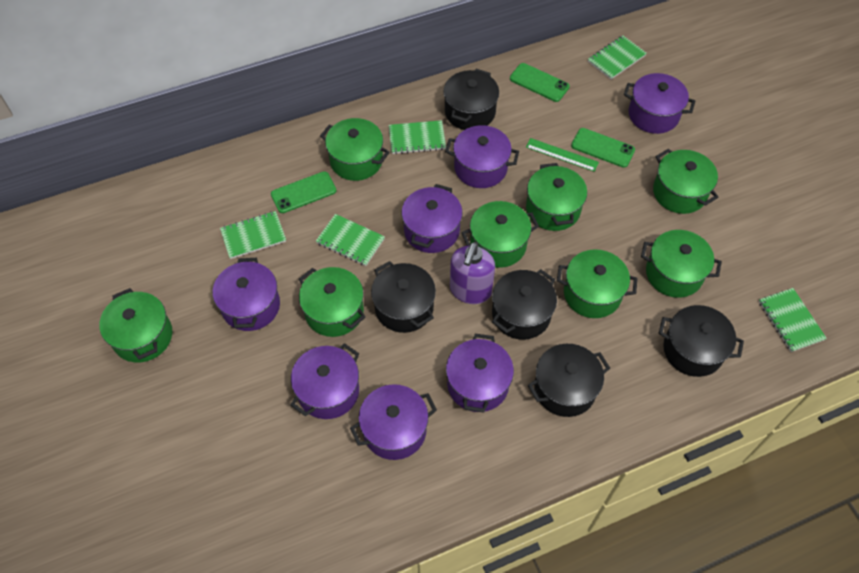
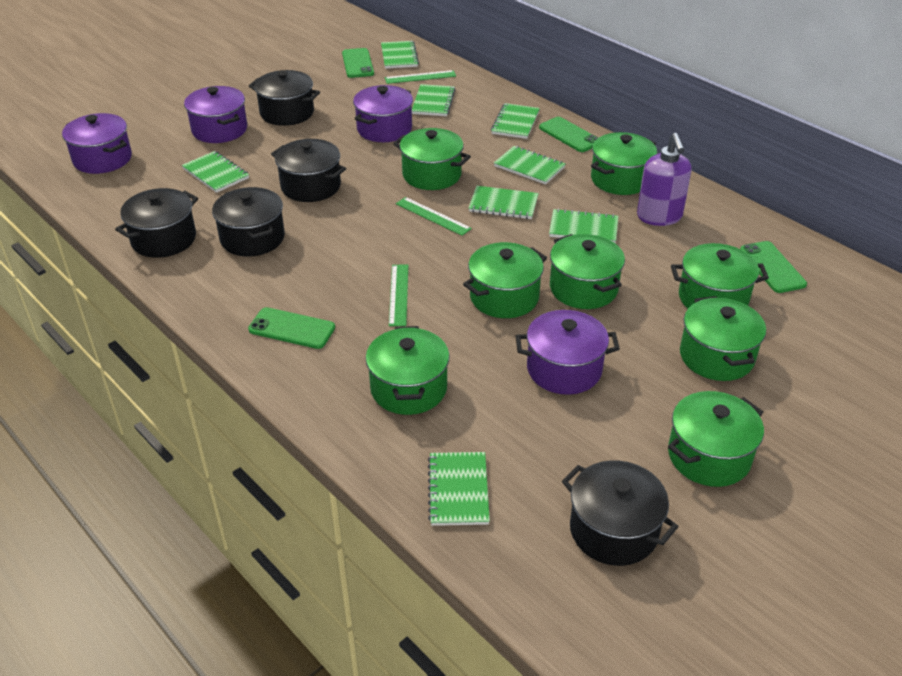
green notebook: [220,211,286,259] [316,214,385,266] [389,120,446,154] [588,35,647,79] [759,288,827,352] = 5 -> [182,151,249,193] [381,41,419,69] [412,84,455,116] [428,452,490,526] [469,186,539,219] [491,103,540,139] [494,146,565,185] [549,208,618,243] = 8
green phone: [271,171,337,213] [510,63,570,102] [571,128,635,168] = 3 -> [248,307,335,349] [342,48,374,78] [539,117,598,152] [740,241,807,293] = 4
green ruler: [526,138,599,172] = 1 -> [385,70,456,84] [389,265,408,326] [396,197,472,236] = 3
purple pot: [213,258,280,331] [290,343,360,419] [350,384,437,460] [401,184,463,253] [445,125,519,188] [446,334,514,413] [624,73,695,134] = 7 -> [62,113,132,174] [184,86,247,143] [353,85,413,142] [516,310,620,395] = 4

